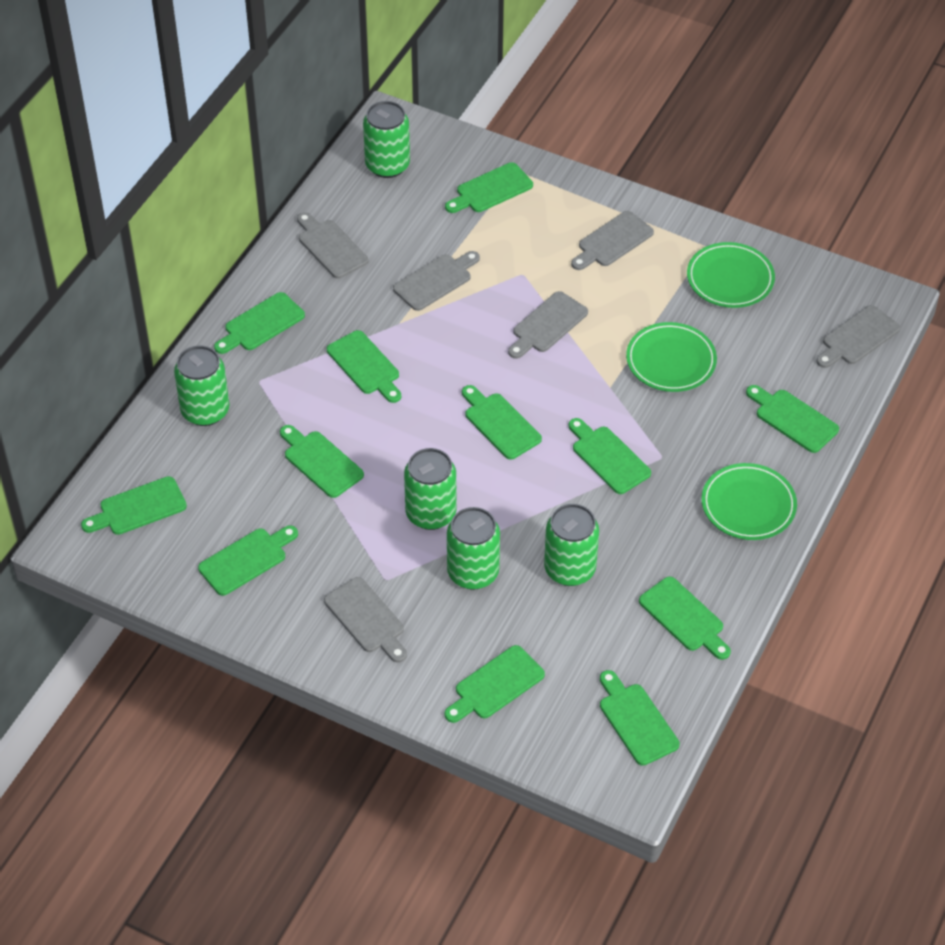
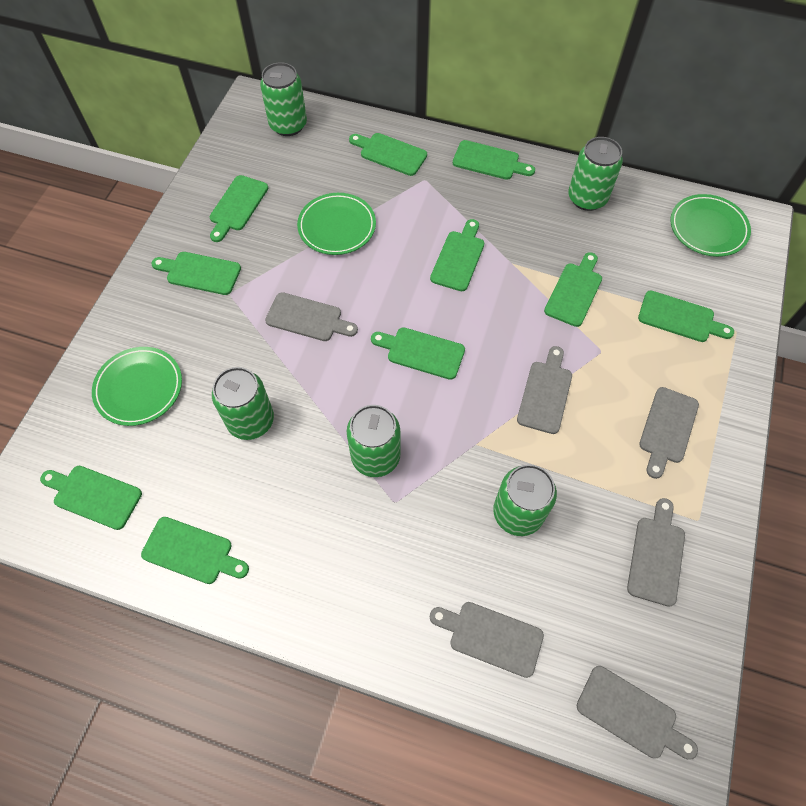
green cutting board: [81,476,187,535] [198,525,298,596] [214,292,305,354] [280,425,364,498] [327,330,401,403] [445,162,533,213] [445,645,545,723] [462,385,542,460] [569,418,651,494] [600,670,680,766] [639,577,731,660] [746,385,839,453] = 12 -> [40,466,142,530] [141,517,249,584] [151,252,241,295] [210,175,268,242] [349,133,427,176] [371,327,465,380] [430,219,484,291] [453,140,535,180] [544,252,602,327] [638,290,734,342] = 10

